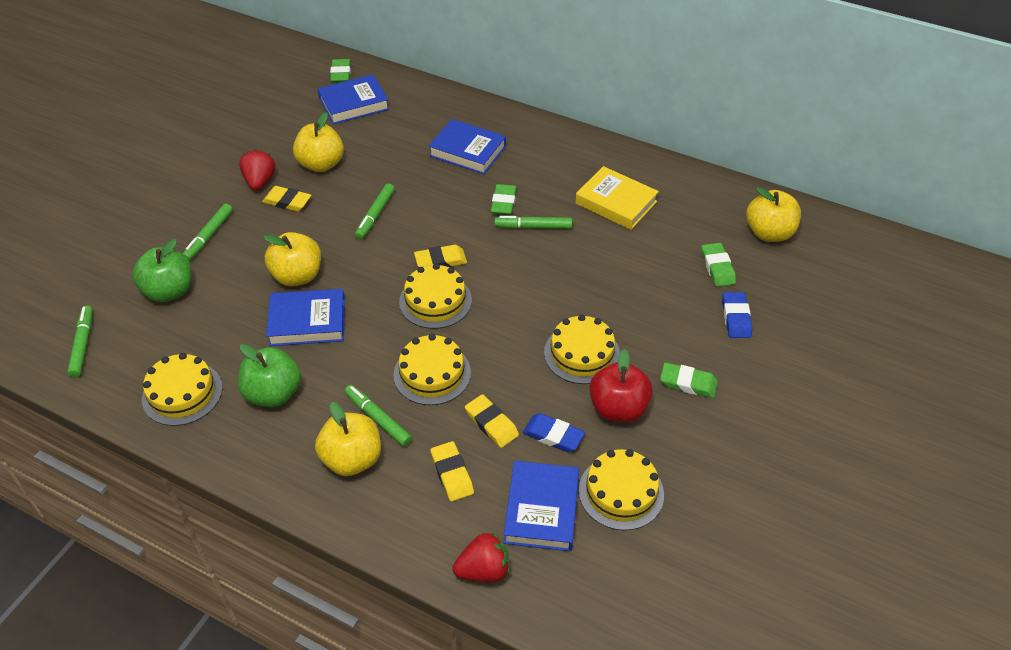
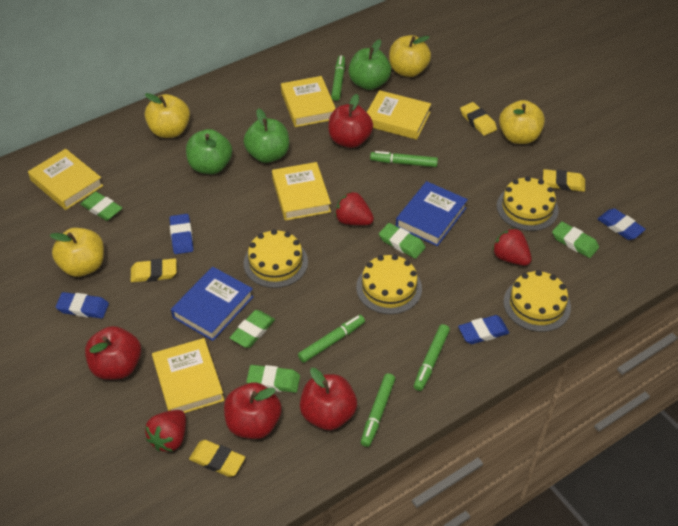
blue book: [266,289,345,346] [318,74,389,124] [429,119,506,174] [504,461,579,551] = 4 -> [171,267,254,341] [396,181,468,246] = 2
blue eraser: [523,413,585,452] [722,292,752,338] = 2 -> [56,292,109,319] [169,214,193,254] [458,315,509,344] [598,208,646,240] = 4
green apple: [132,239,192,302] [238,344,301,407] = 2 -> [186,129,232,174] [243,108,289,163] [348,39,391,90] = 3
green eraser: [330,59,351,83] [491,184,517,215] [660,362,718,398] [701,243,736,287] = 4 -> [80,192,122,221] [230,310,275,348] [246,365,300,393] [379,223,426,259] [552,221,599,258] = 5
red apple: [589,349,653,422] = 1 -> [85,326,141,380] [224,382,282,439] [300,368,357,430] [328,94,373,148] = 4
red strawberry: [239,150,276,190] [453,532,509,582] = 2 -> [145,410,186,452] [335,192,374,225] [492,228,532,266] = 3
yellow book: [575,166,659,230] = 1 -> [28,149,103,210] [152,338,224,413] [272,162,331,221] [281,76,336,127] [367,90,431,140] = 5
yellow cake: [142,353,222,426] [393,334,471,405] [399,264,472,329] [544,314,620,384] [579,449,664,530] = 5 -> [244,229,308,288] [356,254,422,314] [497,176,559,231] [504,270,571,332] = 4

